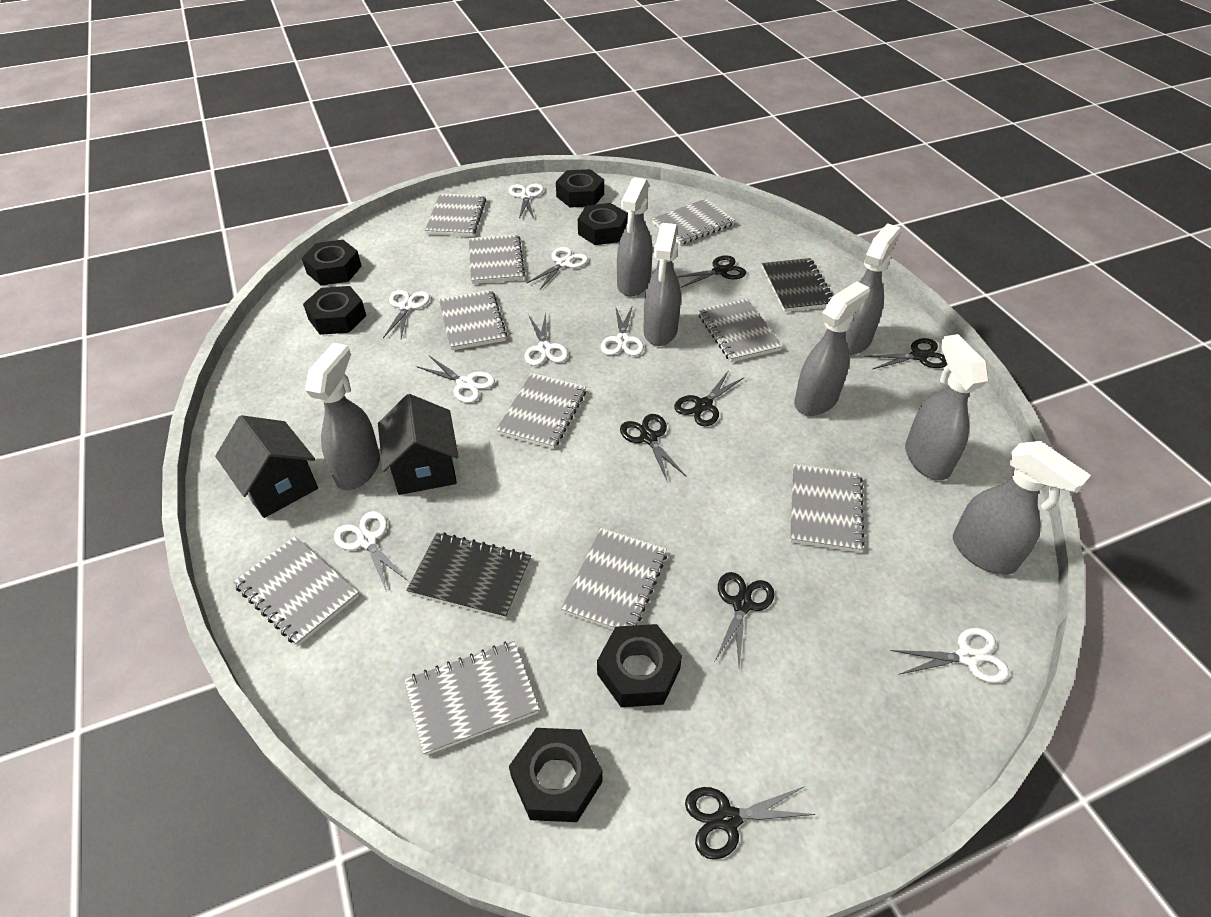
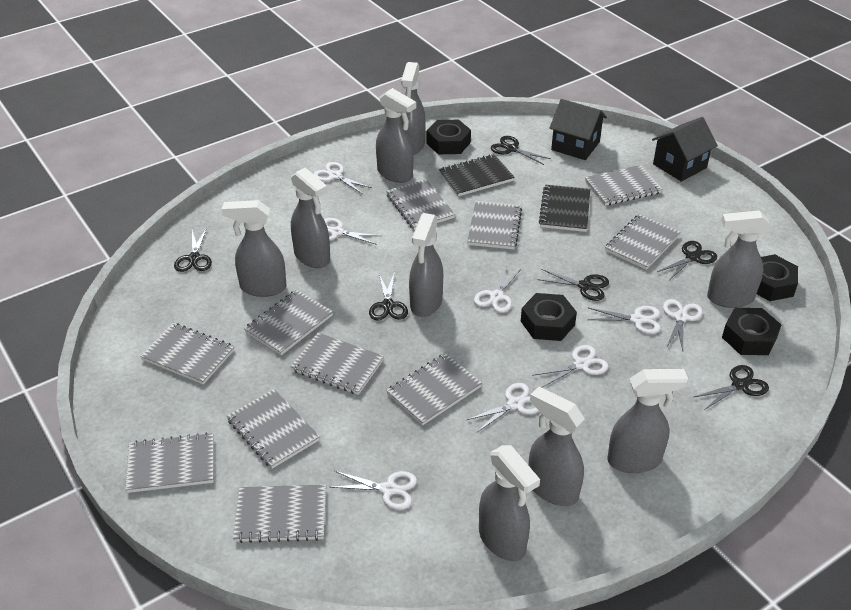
black nut: [302,240,361,285] [303,286,366,335] [509,728,603,822] [556,169,604,208] [578,203,628,245] [597,624,682,707] = 6 -> [426,120,471,154] [521,293,577,341] [722,308,781,355] [757,254,798,301] = 4
grey notebook: [233,537,359,646] [404,641,539,756] [425,193,486,236] [439,290,507,351] [469,234,525,284] [496,373,586,449] [561,528,667,630] [652,199,735,245] [698,299,783,362] [790,464,865,553] = 10 -> [125,432,214,493] [140,323,234,385] [227,389,320,469] [233,485,326,543] [244,290,333,355] [290,333,384,395] [386,179,455,230] [386,353,482,426] [467,201,522,249] [585,165,663,206] [605,214,681,270] = 11
grey spray bottle: [305,343,380,490] [617,177,653,297] [644,223,681,346] [794,281,870,416] [845,223,901,355] [905,334,989,480] [953,441,1091,575] = 7 -> [222,200,286,297] [291,168,330,268] [376,88,416,183] [401,62,426,155] [409,213,443,317] [479,445,540,561] [528,387,585,506] [607,369,688,473] [707,210,771,308] = 9

